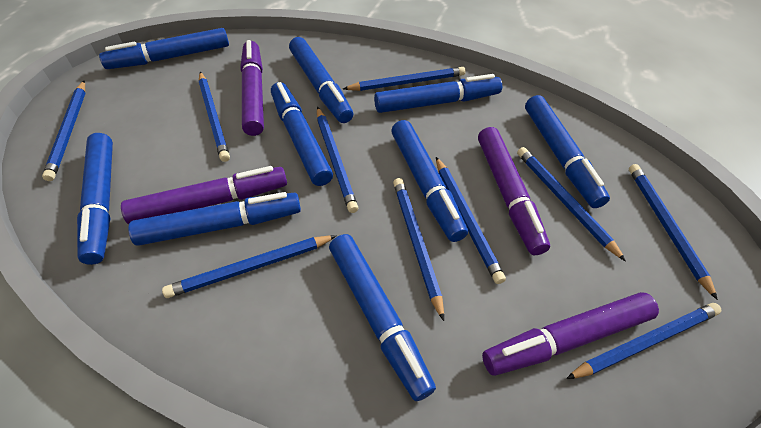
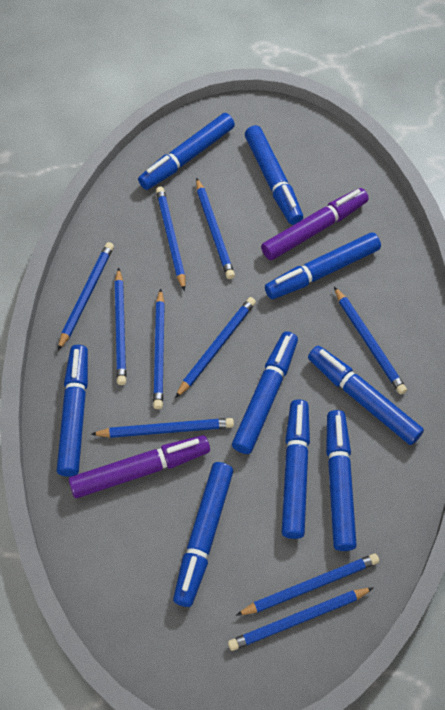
purple marker: [121,166,287,224] [240,40,264,136] [478,127,550,255] [482,292,659,376] = 4 -> [69,435,210,498] [261,188,369,260] = 2

